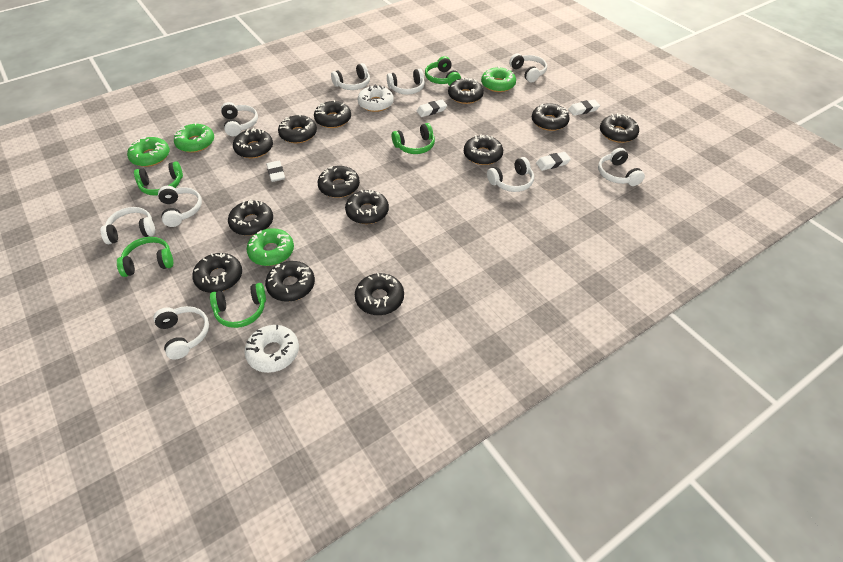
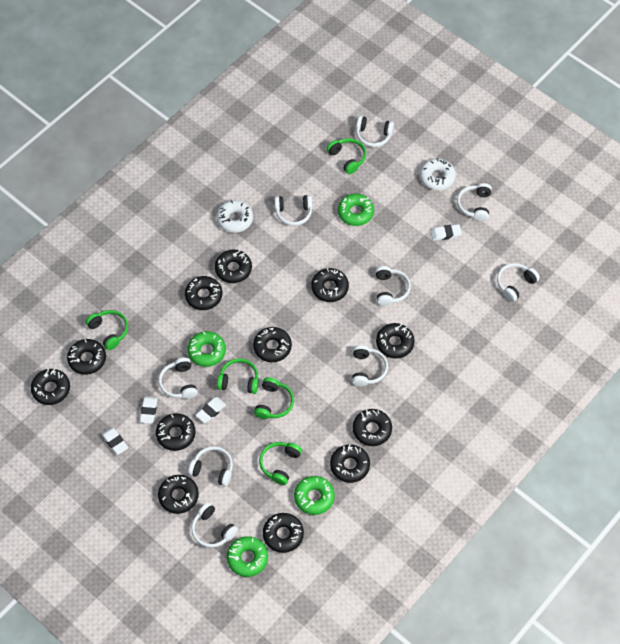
black donut: [192,253,242,293] [228,199,273,236] [233,128,273,158] [265,261,315,302] [278,114,317,143] [314,100,351,128] [318,166,360,198] [345,190,389,224] [355,273,404,315] [448,77,484,104] [464,134,503,165] [532,103,570,131] [600,113,639,143] = 13 -> [31,369,70,405] [67,339,106,375] [156,413,196,451] [158,475,199,514] [185,276,222,310] [215,249,252,283] [253,327,292,362] [263,513,304,553] [311,268,349,302] [330,444,370,483] [353,409,392,446] [376,323,415,358] = 12

